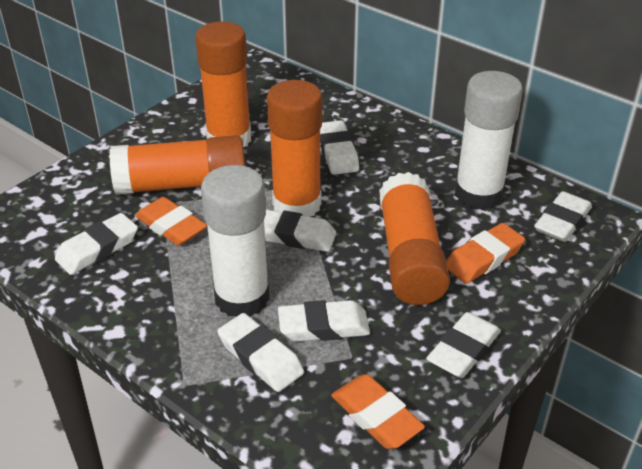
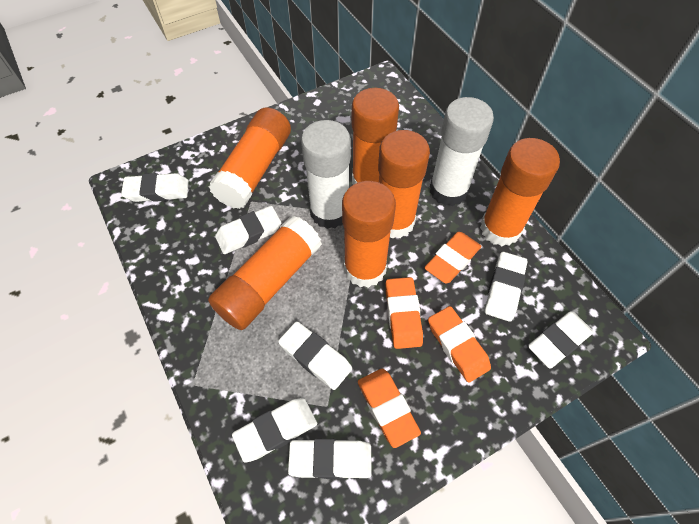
orange eraser: [135,197,207,246] [331,374,425,449] [446,223,525,284] = 3 -> [358,369,421,448] [386,277,423,349] [424,232,481,284] [428,306,491,383] = 4
orange glue stick: [109,135,245,195] [195,22,251,147] [267,80,322,217] [379,172,450,305] = 4 -> [208,107,291,209] [208,216,322,330] [342,181,396,288] [352,88,399,185] [378,130,430,238] [480,138,560,246] = 6

